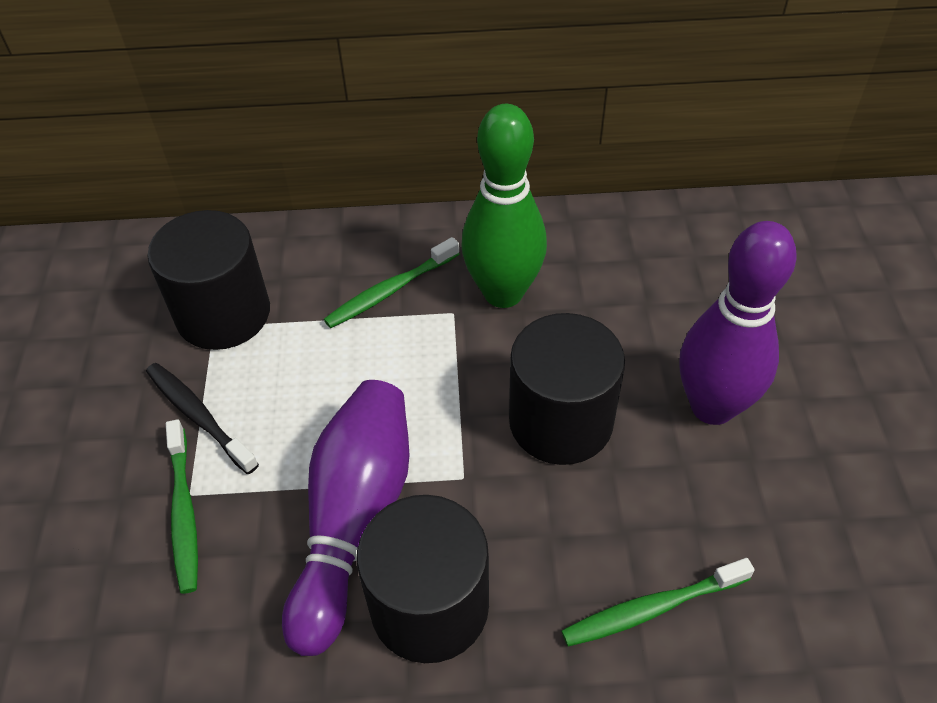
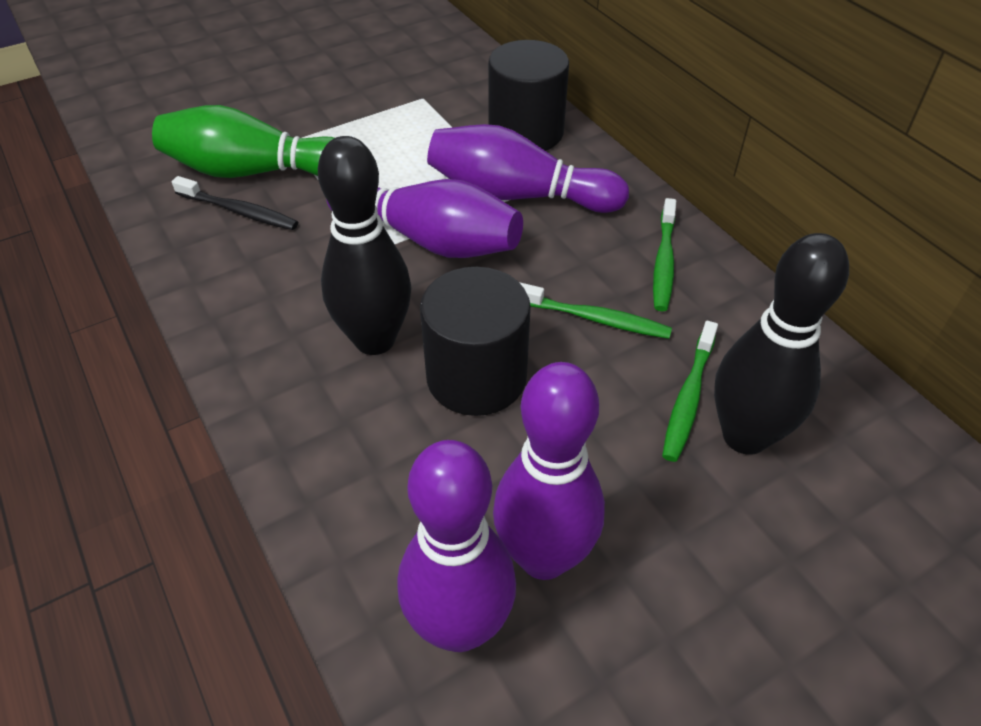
black bowling pin: none = 0 -> [318,136,411,355] [714,233,849,455] = 2
black cylinder: [147,210,270,350] [357,495,489,663] [509,313,625,465] = 3 -> [420,267,531,416] [488,40,569,151] = 2
purple bowling pin: [282,380,409,656] [680,221,797,425] = 2 -> [326,179,523,258] [398,440,516,652] [427,124,629,213] [493,362,605,580] = 4

